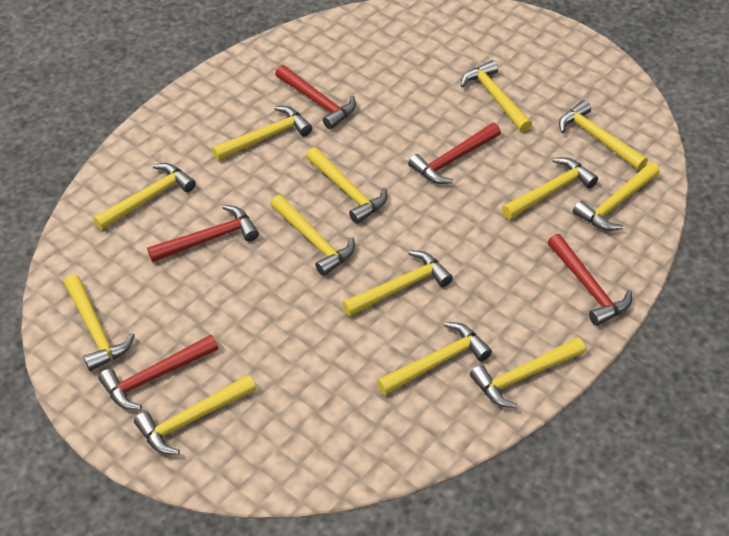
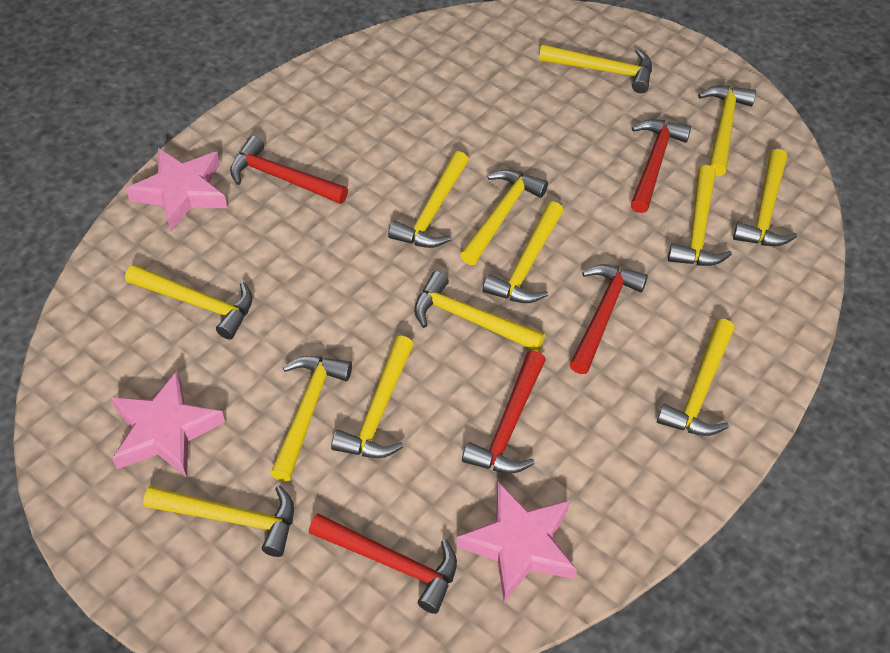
pink star: none = 0 -> [111,371,225,478] [126,148,227,231] [457,482,577,602] = 3

